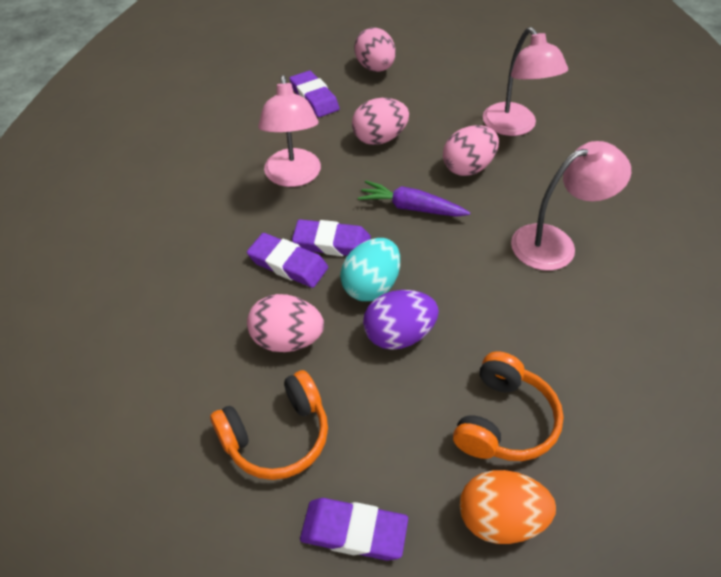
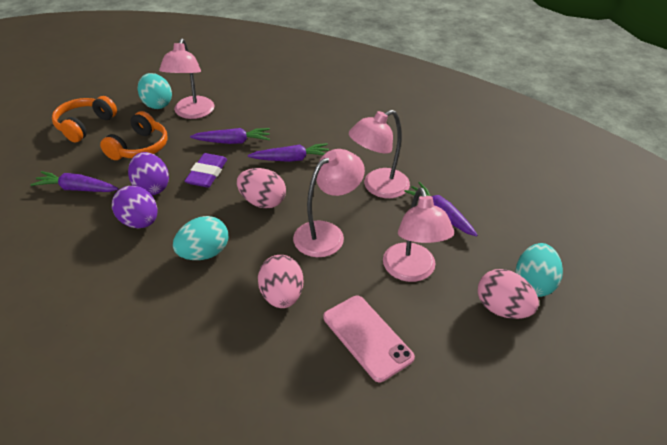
orange egg: [459,470,556,544] = 1 -> none = 0
pink egg: [247,294,324,352] [352,98,409,145] [354,27,396,72] [443,125,499,176] = 4 -> [237,168,286,208] [258,255,303,308] [478,269,539,319] = 3
pink lamp: [258,75,321,187] [483,27,568,136] [511,141,631,271] = 3 -> [159,38,214,119] [293,149,365,257] [349,110,410,198] [383,187,454,282] = 4
pink phone: none = 0 -> [324,296,415,382] = 1
purple carrot: [358,181,470,217] = 1 -> [30,171,118,192] [190,128,270,144] [248,143,329,162] [404,182,478,237] = 4
purple egg: [363,290,439,350] = 1 -> [112,185,157,228] [128,152,169,195] = 2
purple eraser: [247,233,328,288] [289,71,340,117] [292,219,371,256] [300,498,408,561] = 4 -> [185,153,227,188] = 1
turquoise egg: [340,238,400,301] = 1 -> [138,73,172,109] [173,216,228,260] [515,243,563,297] = 3

